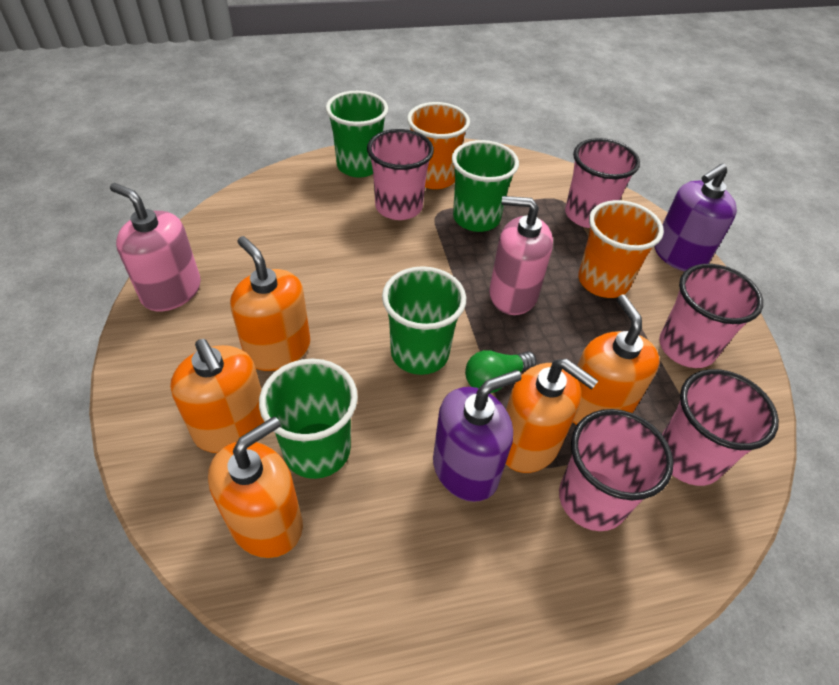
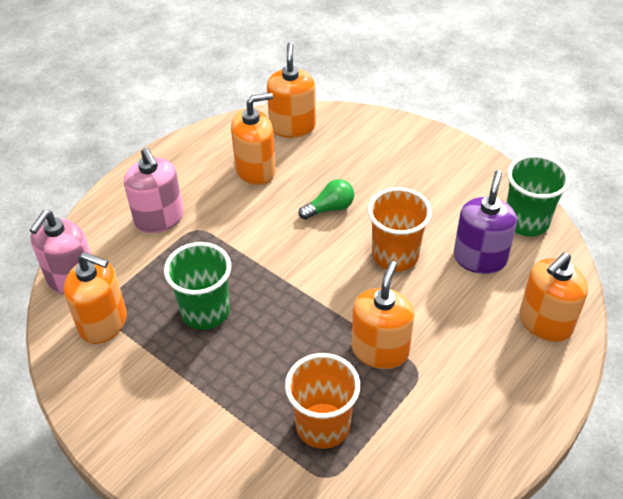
green cup: [259,359,358,479] [326,91,388,178] [382,266,466,375] [452,140,519,232] = 4 -> [164,242,231,330] [507,154,570,236] = 2
pink cup: [367,129,434,220] [559,409,674,531] [565,138,640,228] [659,264,763,368] [662,369,779,486] = 5 -> none = 0
purple soap dispenser: [433,370,522,502] [655,163,737,271] = 2 -> [454,170,517,274] = 1

